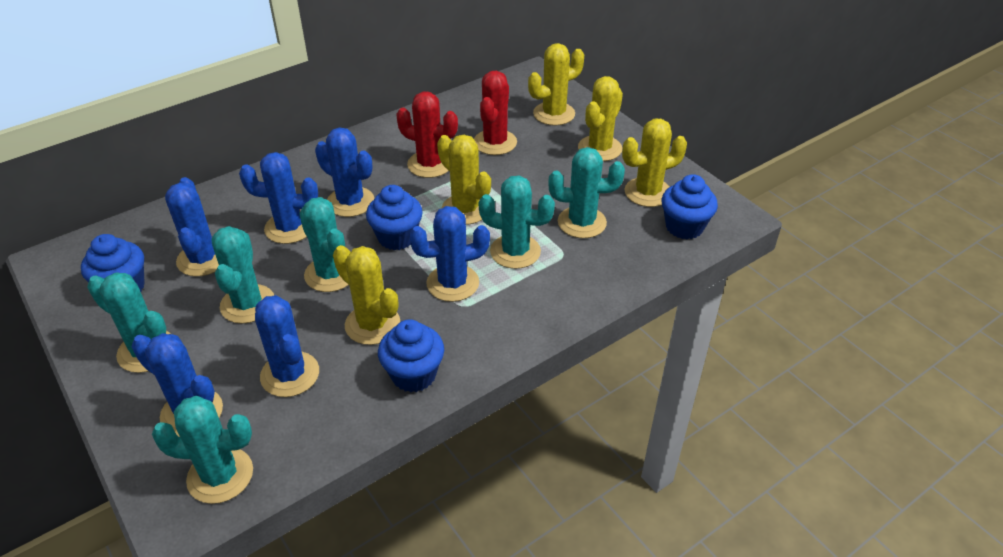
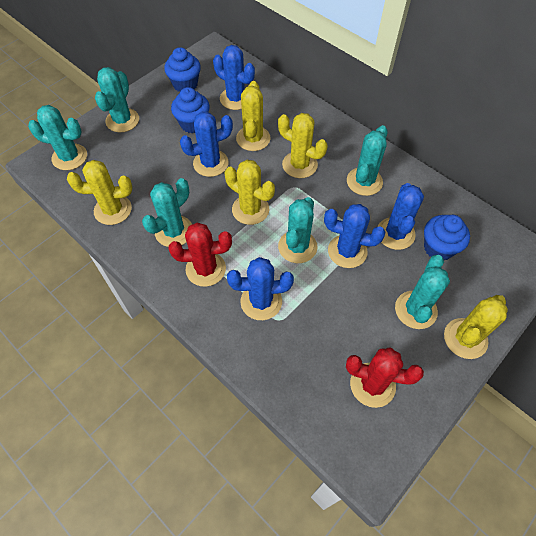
blue cactus: [131,333,223,437] [165,177,219,277] [239,152,318,244] [255,295,319,397] [315,128,374,217] [409,206,490,302] = 6 -> [180,112,233,177] [213,45,255,110] [227,257,294,320] [324,204,385,268] [377,183,424,250] = 5
blue cupcake: [81,234,145,292] [366,185,423,250] [378,319,444,392] [662,174,718,239] = 4 -> [164,47,201,92] [171,87,210,133] [424,215,470,260] = 3

